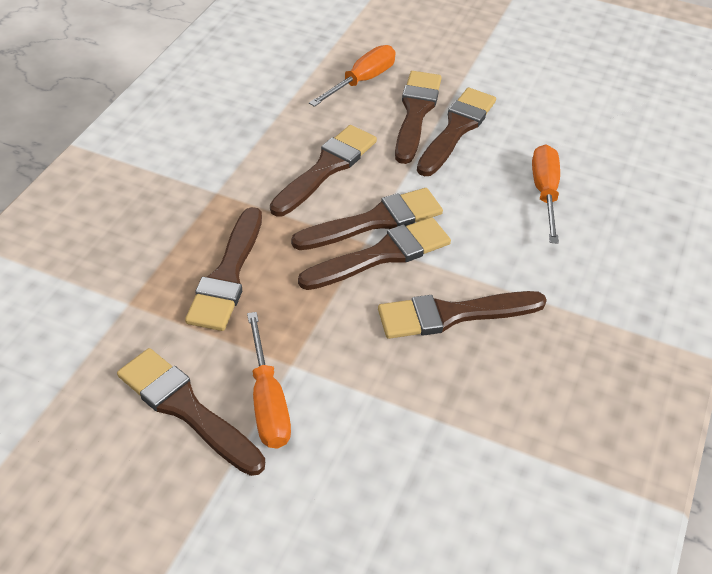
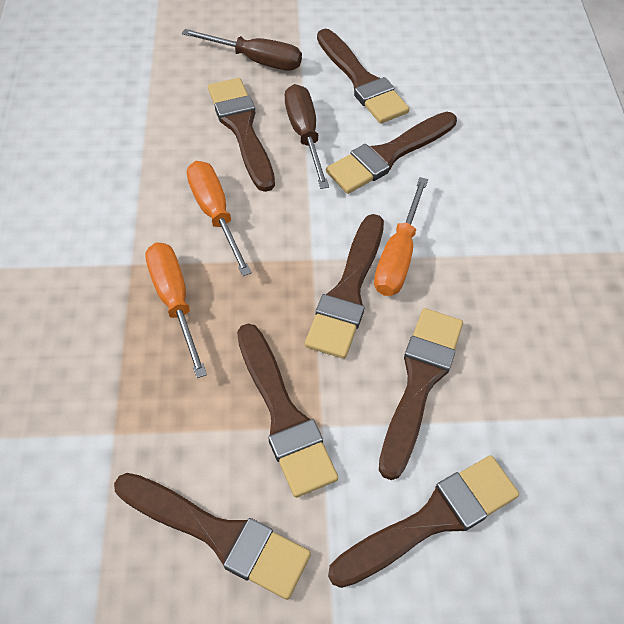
brown screwdriver: none = 0 -> [182,29,302,71] [285,84,329,189] = 2

